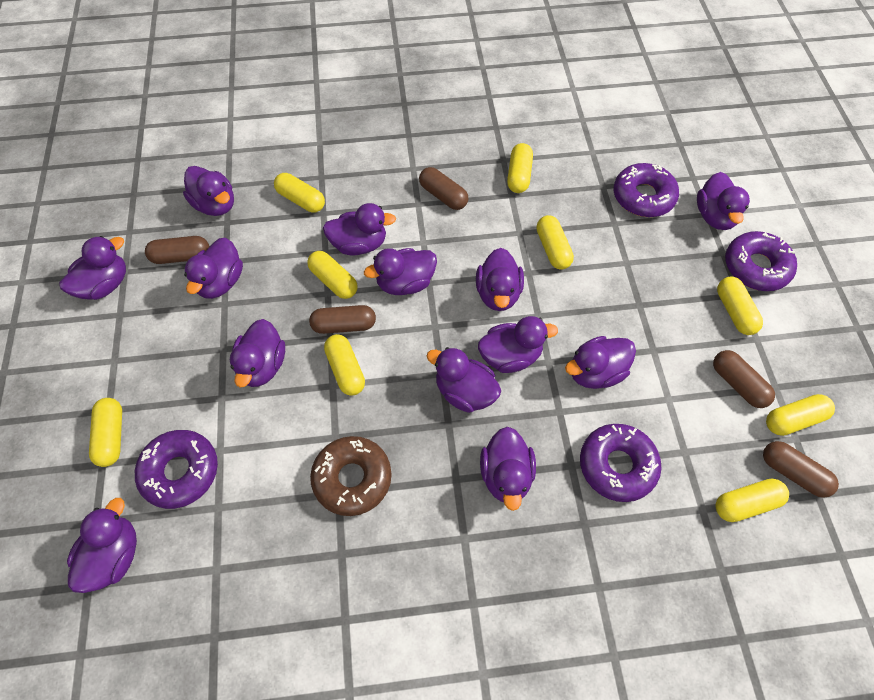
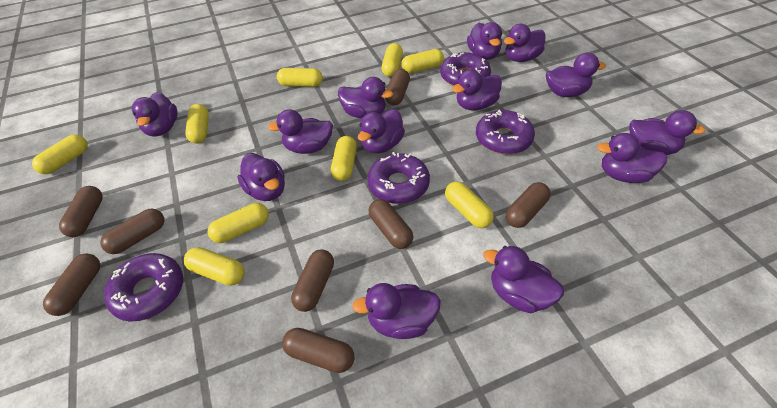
brown capsule: [145,236,209,264] [309,305,376,334] [419,167,468,210] [713,350,775,408] [763,441,839,498] = 5 -> [43,253,100,316] [59,186,103,237] [100,209,165,254] [282,328,355,373] [291,249,334,312] [369,199,413,249] [385,69,410,105] [506,182,551,228] = 8
brown donut: [310,436,392,516] = 1 -> none = 0

